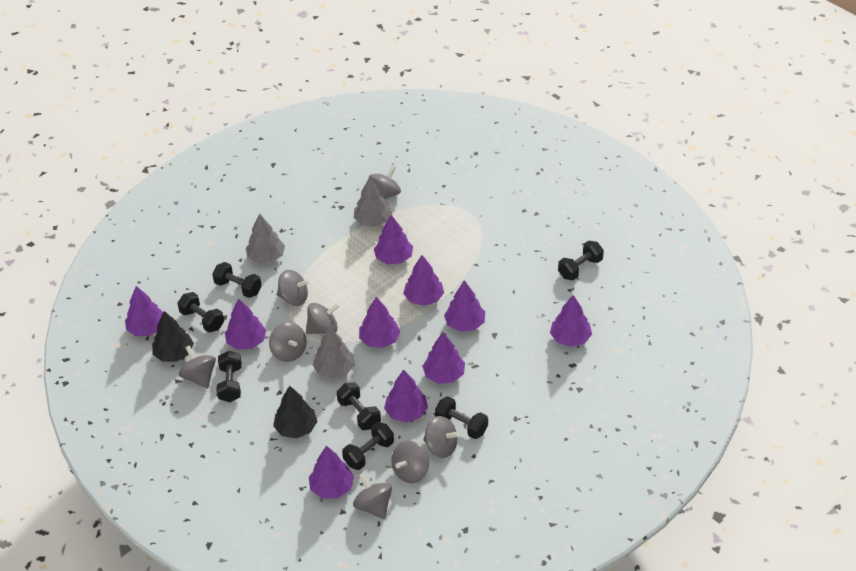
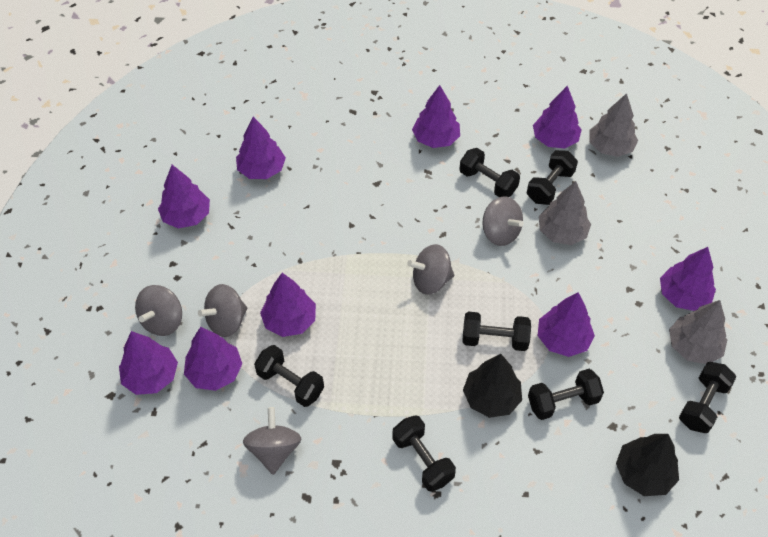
grey spinning top: [179,345,216,389] [269,322,307,362] [277,270,310,306] [306,303,340,334] [353,473,392,519] [369,165,401,199] [391,441,429,483] [423,416,460,458] = 8 -> [135,285,182,336] [198,284,247,337] [243,407,301,475] [408,244,454,295] [482,197,524,246] = 5
purple tree: [125,286,163,337] [225,299,266,350] [309,446,354,499] [359,297,401,348] [374,215,413,264] [384,369,428,422] [403,255,444,306] [422,332,465,384] [444,280,485,332] [550,295,592,347] = 10 -> [119,331,178,395] [158,165,210,228] [184,327,242,391] [236,117,286,179] [260,273,316,337] [412,85,460,148] [533,86,582,149] [538,292,595,357] [660,247,716,311] = 9

